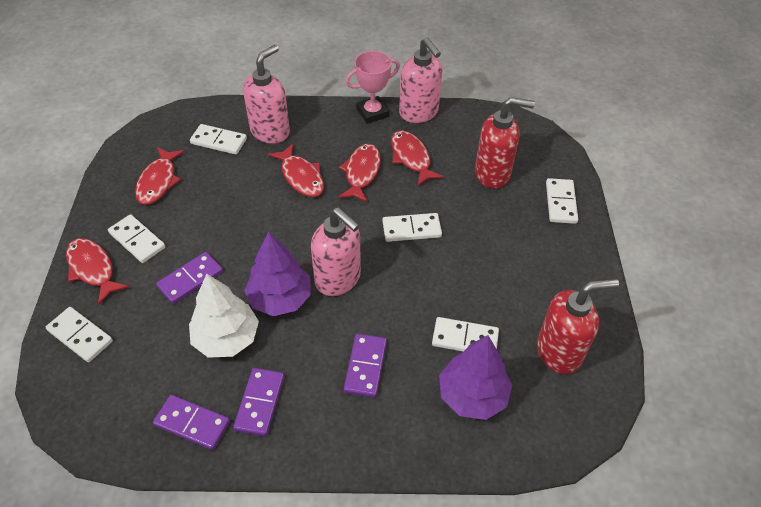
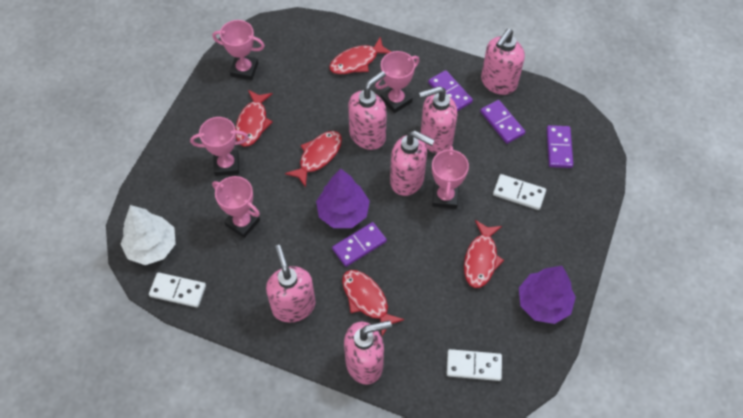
pink soap dispenser: [243,45,290,144] [311,207,361,296] [399,37,443,123] = 3 -> [266,245,316,322] [344,320,392,385] [348,71,387,150] [390,131,435,196] [419,86,457,154] [481,29,525,95] = 6
pink trophy: [345,51,400,124] = 1 -> [190,117,249,176] [212,20,265,80] [212,176,260,238] [375,51,420,113] [432,146,469,209] = 5
red soap dispenser: [475,97,535,189] [537,279,619,374] = 2 -> none = 0
white domino: [46,307,113,362] [108,214,165,263] [190,124,247,155] [383,213,442,242] [432,317,499,352] [546,178,578,224] = 6 -> [149,272,206,307] [447,349,502,381] [493,174,546,210] = 3

